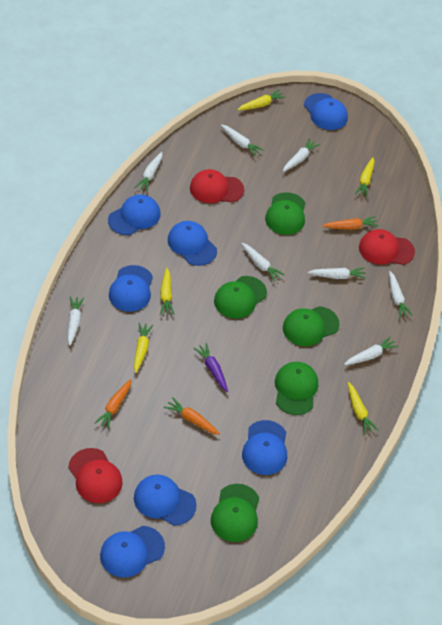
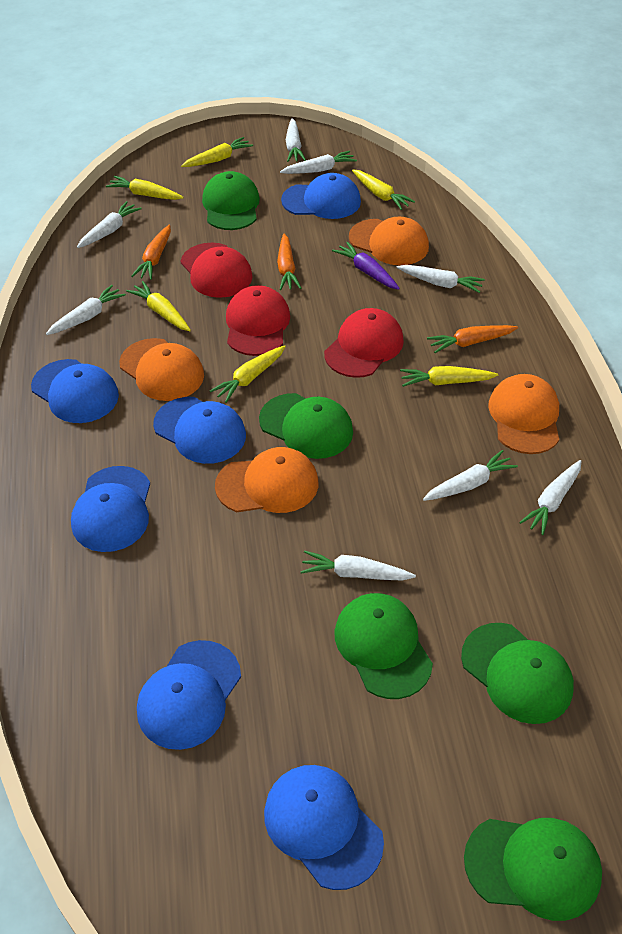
blue cap: [100,526,165,578] [108,194,160,235] [109,265,153,312] [134,475,197,526] [168,221,217,266] [242,420,287,475] [304,93,348,130] = 7 -> [31,359,119,423] [71,466,150,552] [137,640,241,750] [153,397,246,464] [264,765,384,890] [281,173,361,219] = 6
orange cap: none = 0 -> [119,338,204,401] [215,447,318,513] [349,217,429,265] [488,374,559,454] = 4
yellow carrot: [134,323,153,373] [160,268,174,315] [237,89,286,110] [348,382,379,435] [355,157,375,197] = 5 -> [106,176,184,200] [126,281,191,331] [181,137,253,167] [210,345,286,403] [352,169,415,210] [400,366,498,387] = 6

